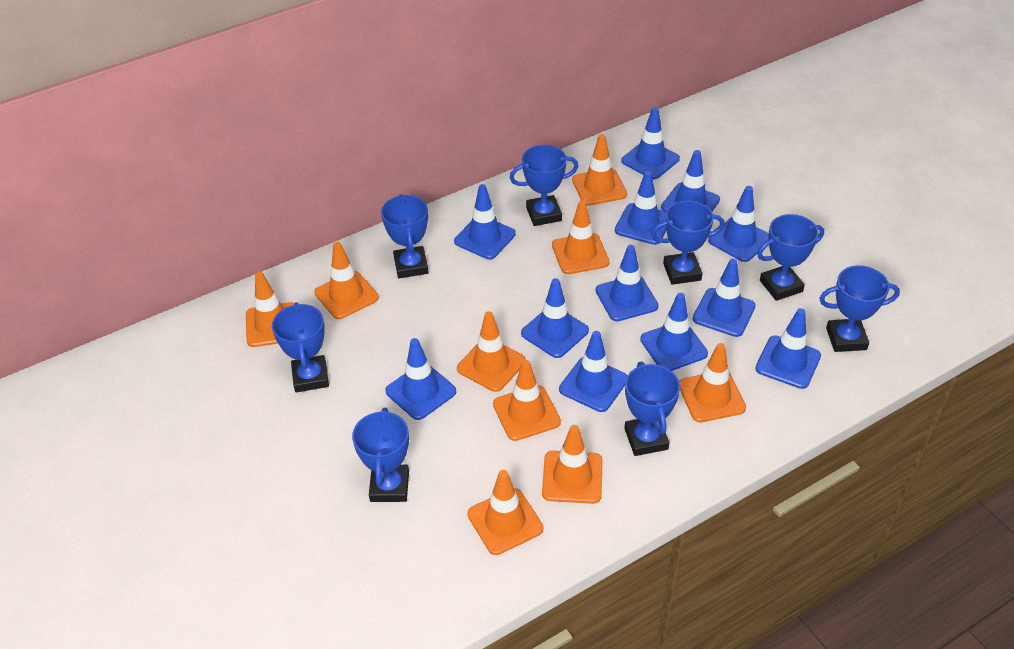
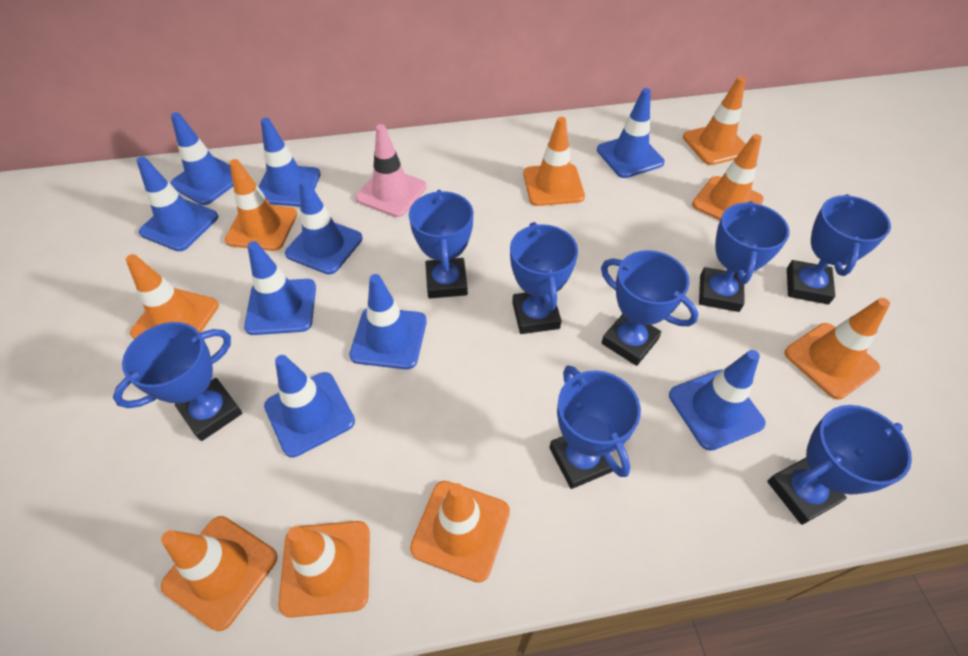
blue traffic cone: [385,338,456,420] [454,184,516,259] [521,278,589,358] [559,331,627,412] [596,245,658,321] [615,171,666,245] [621,107,680,179] [640,293,708,371] [661,150,720,211] [693,259,756,337] [708,186,769,262] [755,308,821,389] = 12 -> [136,157,218,251] [170,112,233,205] [244,241,316,335] [259,118,321,207] [264,355,355,457] [285,178,363,275] [349,274,427,369] [597,88,665,178] [669,350,766,451] = 9
pink traffic cone: none = 0 -> [356,124,427,217] = 1

